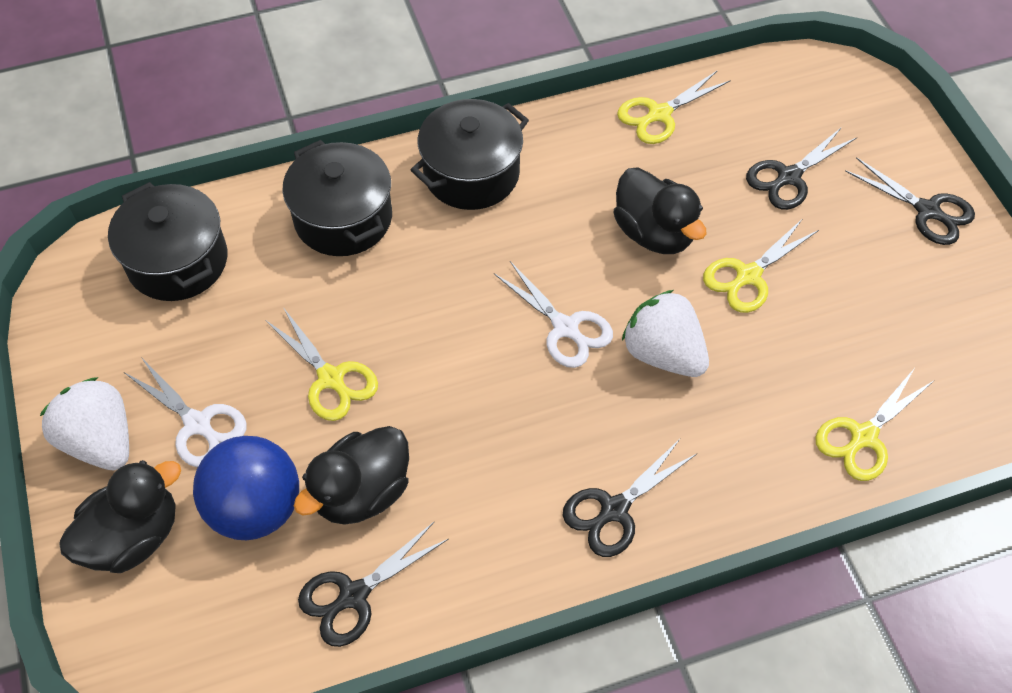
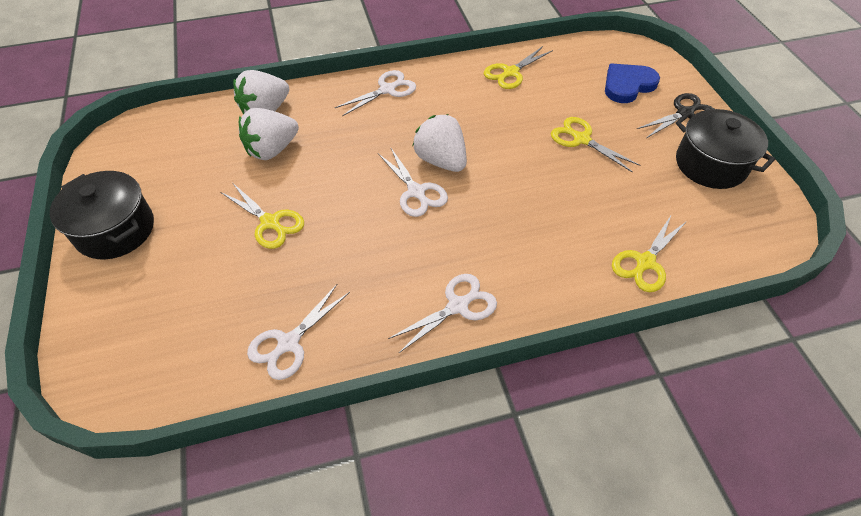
black duck: [59,460,181,573] [294,426,409,525] [613,167,706,254] = 3 -> none = 0
black pot: [108,182,227,301] [283,140,392,256] [411,99,529,210] = 3 -> [50,171,154,260] [675,109,775,189] = 2
black scissors: [298,522,449,647] [563,439,697,557] [746,127,857,210] [845,157,975,245] = 4 -> [637,93,714,138] = 1
blue ball: [193,436,299,540] = 1 -> none = 0
blue heart: none = 0 -> [605,63,660,103] = 1
white scissors: [125,357,247,467] [494,261,613,368] = 2 -> [247,284,350,380] [335,70,416,116] [378,148,448,217] [388,274,497,353] = 4
white strawberry: [40,377,129,470] [622,290,709,377] = 2 -> [233,70,289,114] [239,108,299,160] [413,114,467,172] = 3

